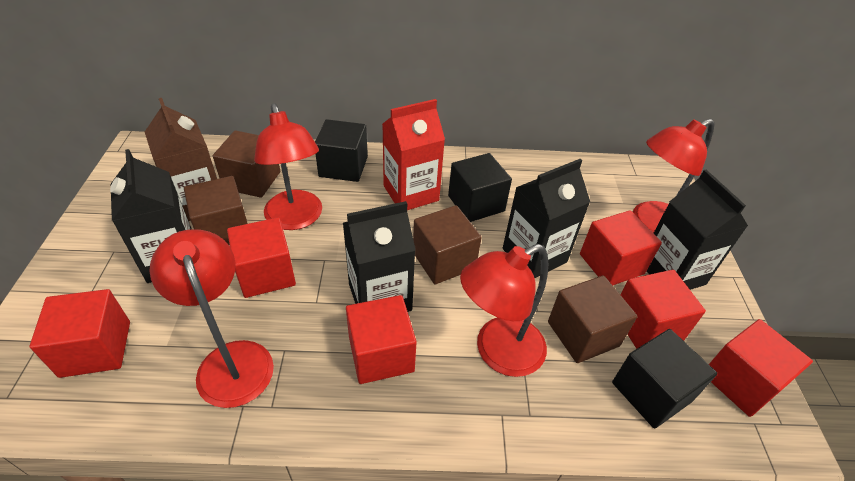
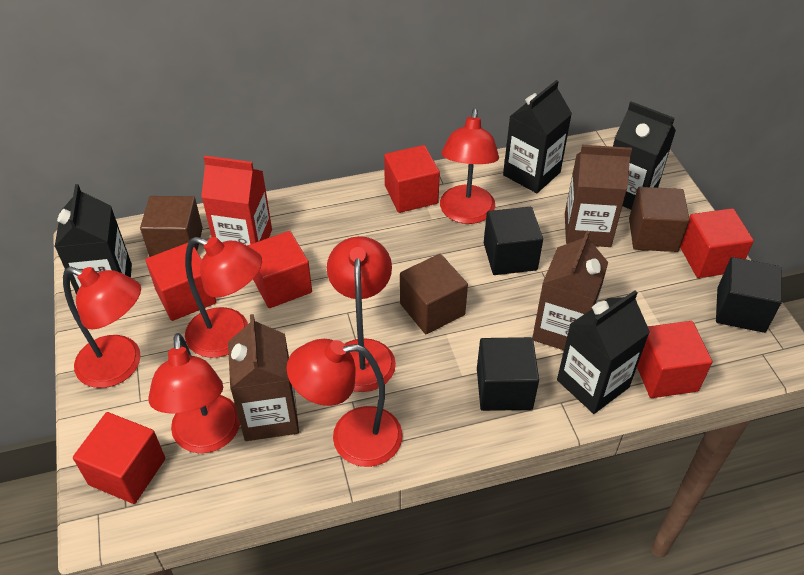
brown carton: [145,98,217,221] = 1 -> [228,314,299,441] [532,231,608,350] [565,145,632,247] = 3
brown cube: [184,176,248,245] [213,130,280,198] [413,205,482,284] [548,275,638,363] = 4 -> [140,196,203,257] [400,254,468,334] [629,187,690,252] = 3
red lamp: [149,230,274,408] [254,103,322,230] [460,244,548,377] [633,119,715,233] = 4 -> [63,267,141,388] [148,333,240,453] [185,237,262,358] [287,339,403,467] [327,236,396,392] [440,109,499,224] = 6

